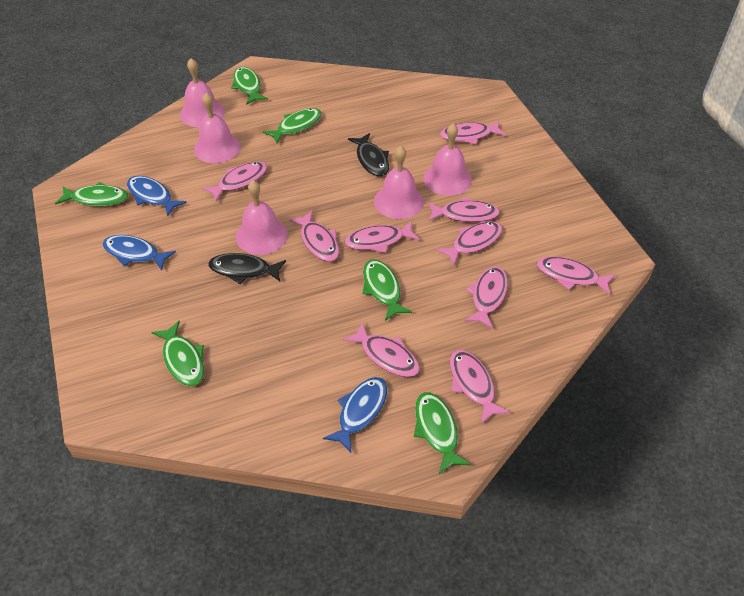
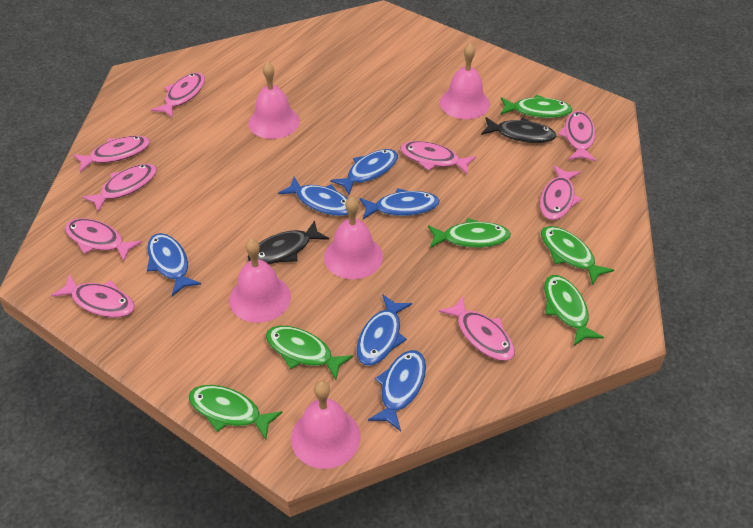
blue fish: [103,235,176,271] [127,176,187,217] [323,377,387,453] = 3 -> [147,233,201,296] [278,177,348,216] [330,149,398,195] [357,295,412,366] [359,188,440,219] [368,350,426,431] = 6
pink fish: [202,162,267,202] [289,211,339,262] [343,323,420,377] [345,221,420,253] [428,197,500,222] [436,221,502,265] [440,120,506,144] [450,350,510,424] [464,266,508,329] [537,256,615,295] = 10 -> [51,274,135,318] [65,218,142,261] [73,136,150,172] [82,164,157,212] [151,73,205,118] [400,141,476,175] [439,296,515,361] [540,165,582,220] [558,111,596,162] = 9

